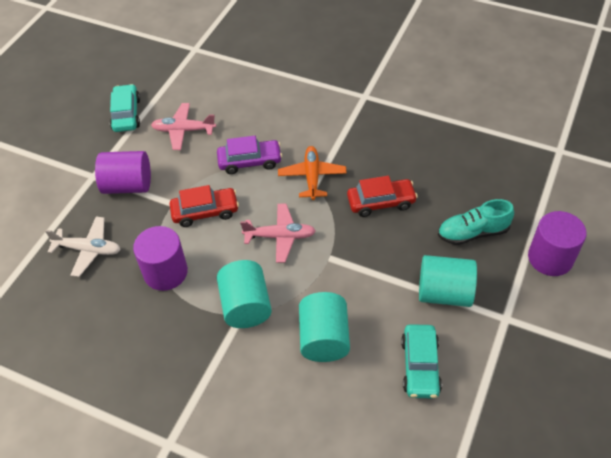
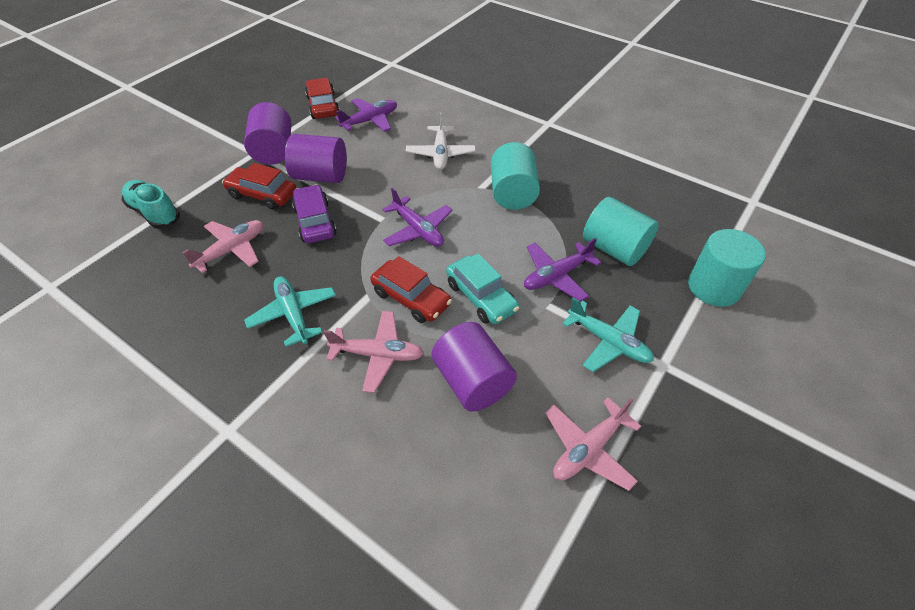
orange plane: [278,146,347,200] = 1 -> none = 0
pink plane: [151,103,216,150] [240,204,316,263] = 2 -> [182,220,263,273] [324,311,424,393] [545,397,641,491] = 3
purple plane: none = 0 -> [335,98,397,132] [382,188,453,247] [524,238,601,302] = 3
red car: [170,185,239,227] [347,176,418,217] = 2 -> [222,163,296,210] [305,78,340,119] [370,256,452,323] = 3
turquoise car: [110,84,140,132] [401,324,442,399] = 2 -> [446,254,519,324] = 1
turquoise plane: none = 0 -> [244,276,336,347] [562,297,654,372] = 2

